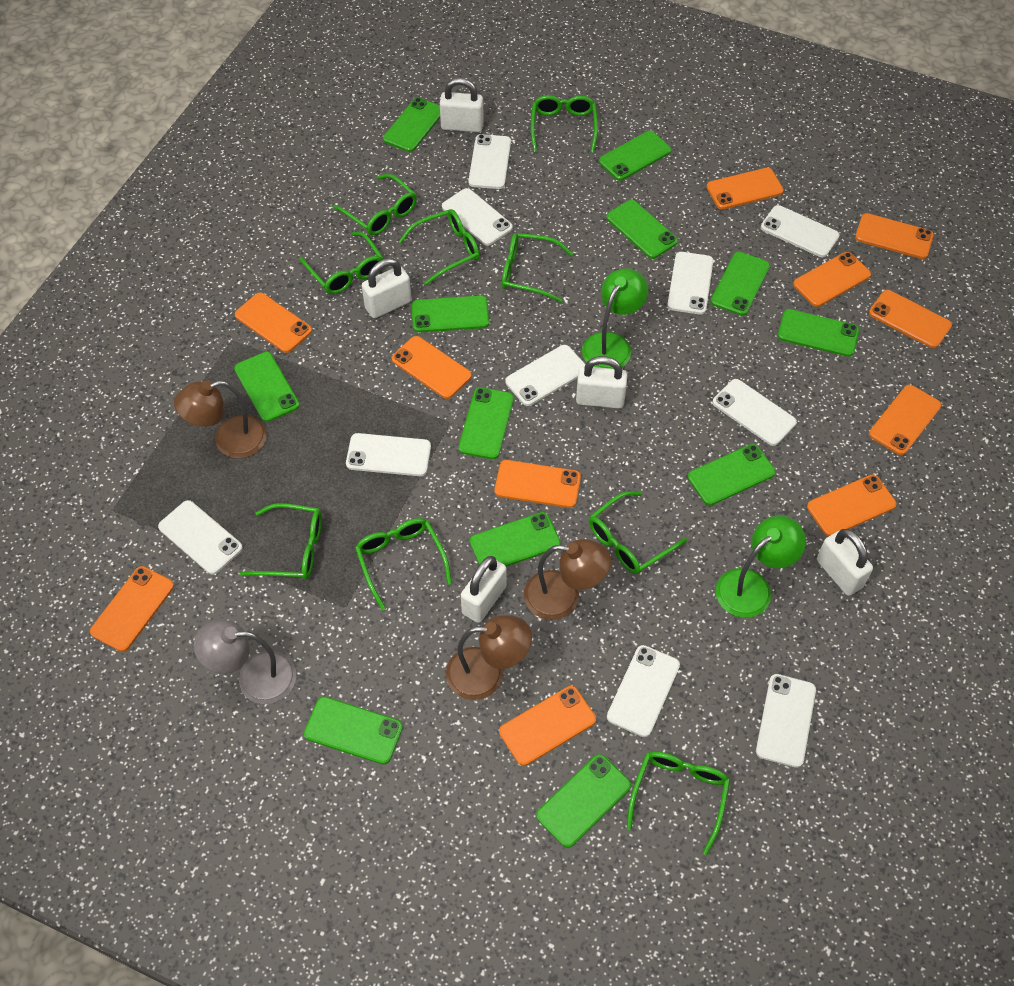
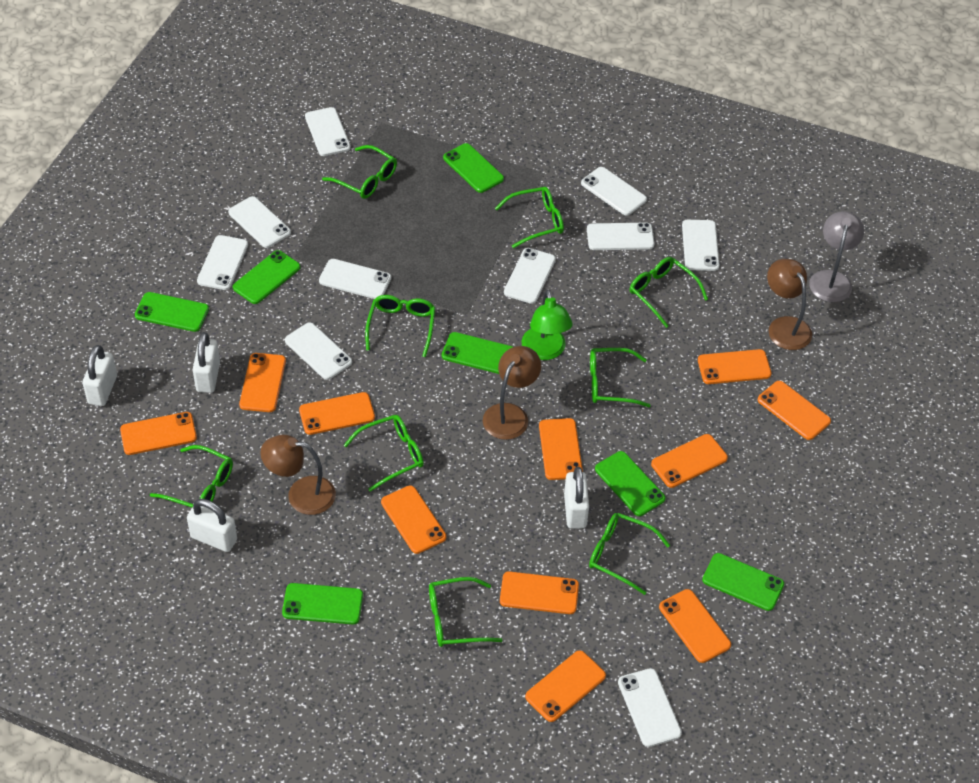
green lamp: [582,268,648,369] [716,516,806,618] = 2 -> [522,290,573,360] = 1
green phone: [234,352,300,422] [304,697,403,765] [383,98,440,152] [412,296,489,333] [458,387,514,459] [470,512,561,567] [536,754,631,848] [599,131,671,181] [606,200,678,259] [688,444,775,506] [711,252,770,316] [778,309,859,357] = 12 -> [135,292,209,332] [233,250,301,304] [282,583,363,625] [442,332,513,374] [443,143,504,193] [595,451,666,516] [702,553,784,611] = 7
white padlock: [362,258,412,318] [440,78,484,132] [461,556,507,623] [576,356,628,408] [817,529,873,596] = 5 -> [83,345,117,406] [187,499,237,552] [193,332,220,393] [564,467,589,529] = 4

